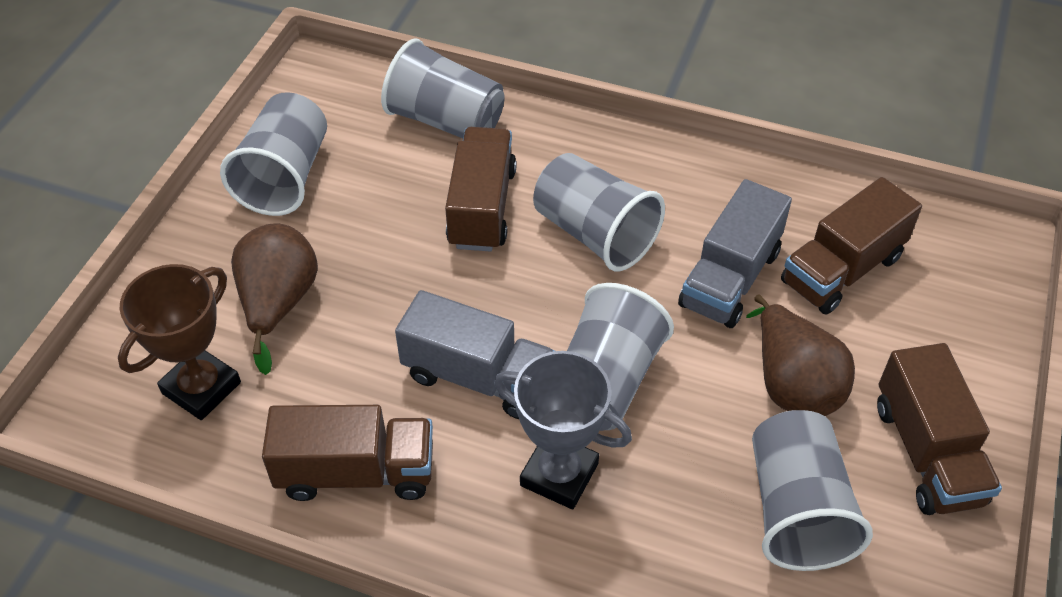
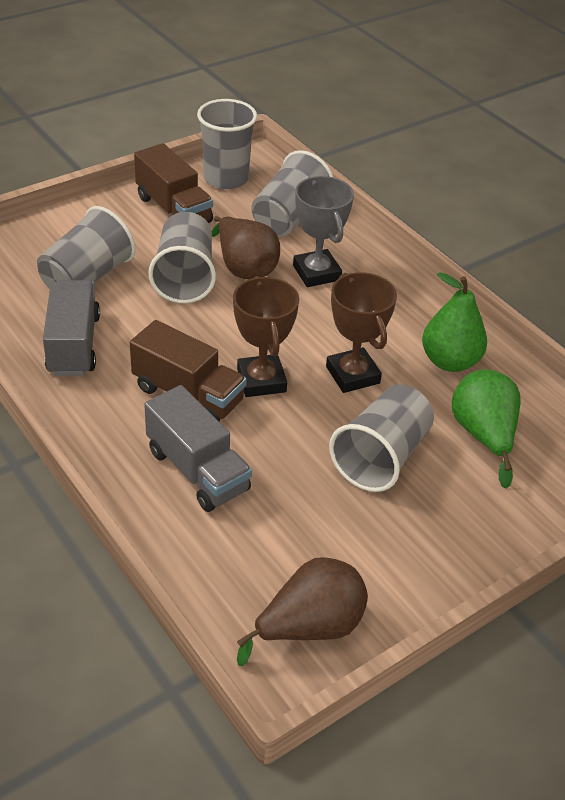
brown trophy: [118,264,241,420] = 1 -> [233,276,299,397] [326,272,397,393] = 2
brown truck: [262,405,433,501] [445,127,517,251] [781,177,922,315] [877,343,1002,515] = 4 -> [130,320,247,422] [134,143,213,223] = 2
green pear: none = 0 -> [422,272,487,372] [451,369,521,489] = 2

